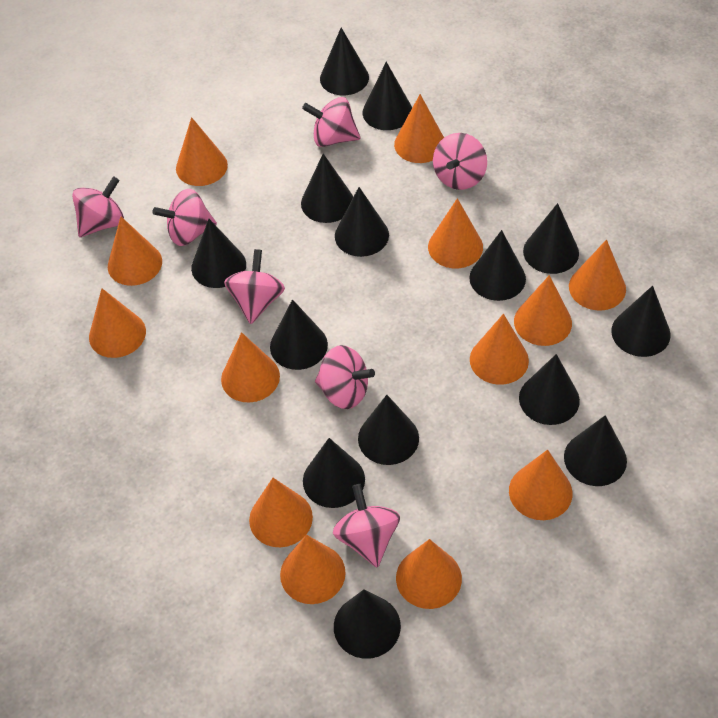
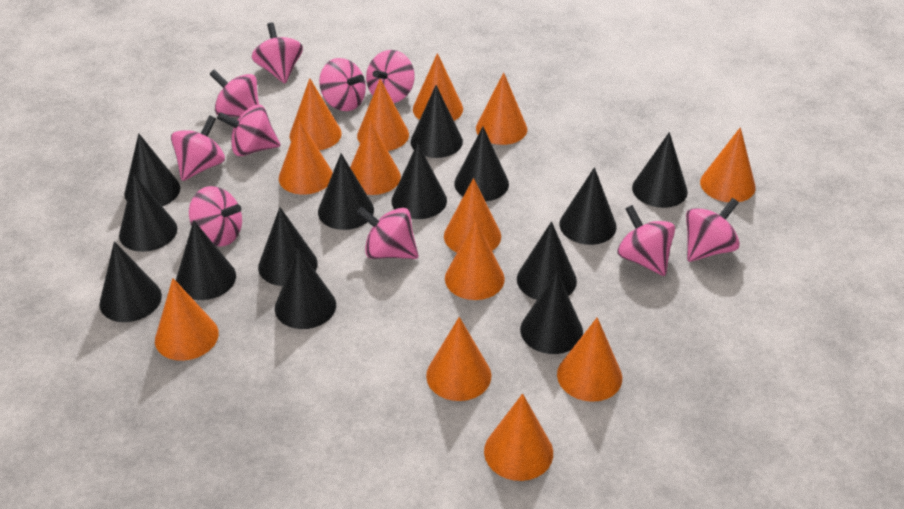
pink spinning top: [72,176,124,237] [153,189,217,246] [224,249,285,324] [302,97,360,147] [315,345,375,409] [333,484,400,567] [433,133,487,190] = 7 -> [171,115,225,181] [189,186,242,247] [210,69,259,117] [217,105,281,156] [252,23,303,83] [319,58,366,111] [356,206,419,259] [366,50,415,103] [617,205,675,276] [686,198,740,262] = 10

